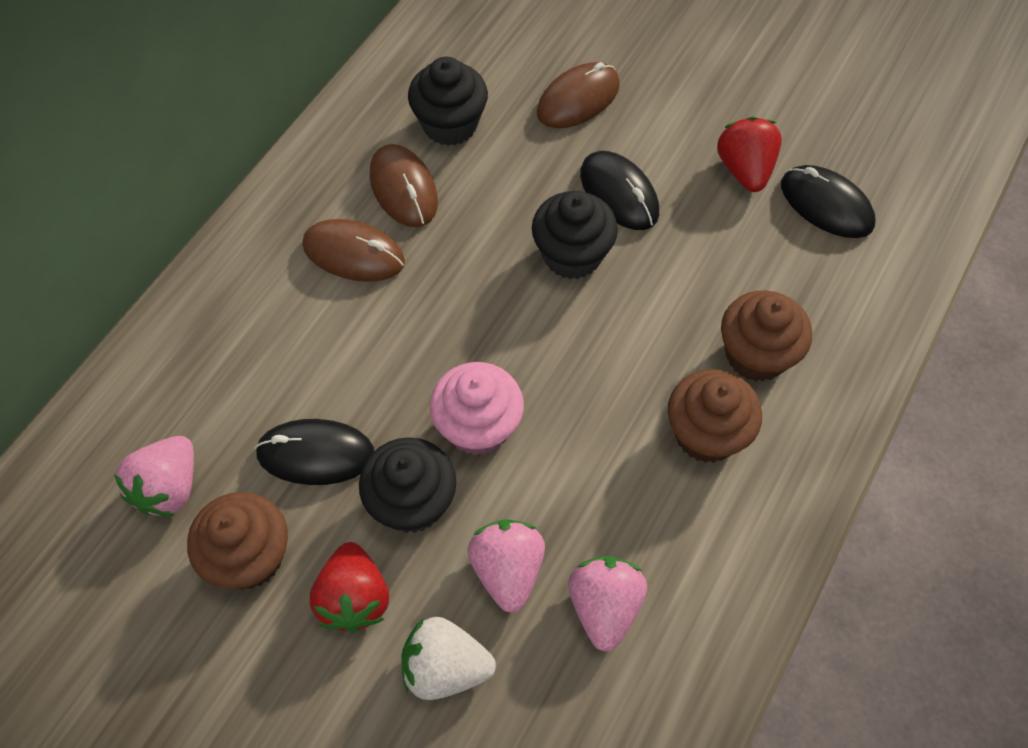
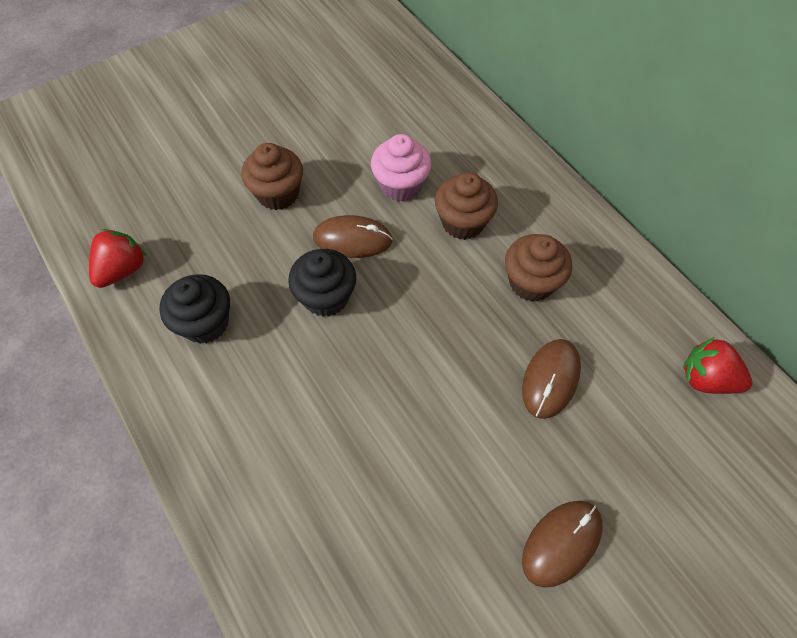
black cupcake: [359,437,457,533] [408,57,488,146] [532,191,618,279] = 3 -> [159,274,230,344] [288,249,356,317] = 2
black mouse: [255,419,374,485] [580,151,659,230] [781,165,876,238] = 3 -> none = 0
pink strawberry: [114,436,194,516] [468,519,545,613] [568,556,647,652] = 3 -> none = 0
white strawberry: [401,617,496,700] = 1 -> none = 0

